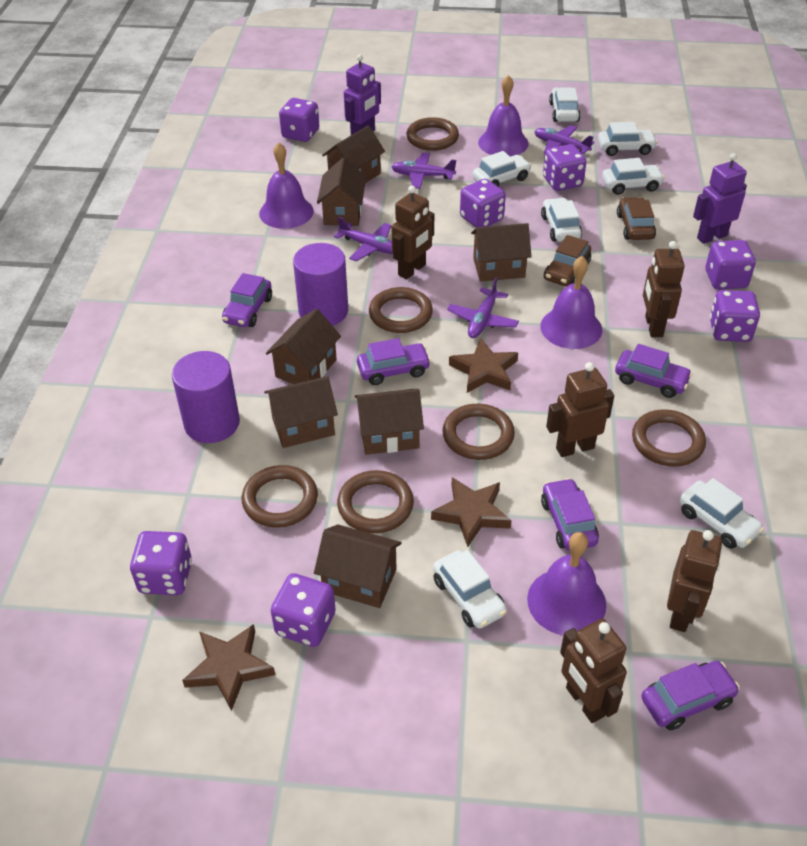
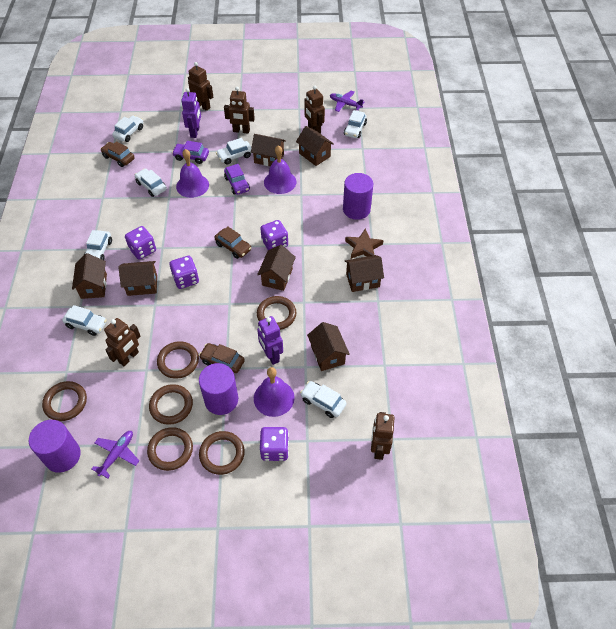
brown car: [544,235,591,286] [617,197,656,240] = 2 -> [100,141,135,167] [199,343,245,373] [214,227,252,259] = 3
brown star: [182,624,275,711] [431,477,512,547] [449,338,518,393] = 3 -> [345,228,384,259] = 1
purple bell: [259,142,314,229] [478,75,529,157] [527,532,606,636] [540,256,602,349] = 4 -> [176,149,209,198] [254,367,295,417] [264,145,296,194] = 3
purple car: [222,273,272,327] [357,338,431,385] [541,478,599,551] [615,344,692,398] [641,661,740,730] = 5 -> [172,141,209,164] [224,164,250,195] = 2
purple cylinder: [172,351,240,443] [293,243,348,326] = 2 -> [29,420,81,473] [199,363,238,415] [343,173,373,220] = 3
purple dice: [130,531,192,595] [271,573,336,647] [279,98,319,142] [460,179,506,227] [543,144,587,191] [705,240,756,289] [710,290,760,342] = 7 -> [125,226,156,260] [170,256,199,289] [259,427,289,461] [260,220,288,250] = 4
purple plane: [334,217,392,262] [392,153,456,189] [447,278,519,338] [534,125,594,154] = 4 -> [91,431,139,478] [330,91,364,112] = 2

